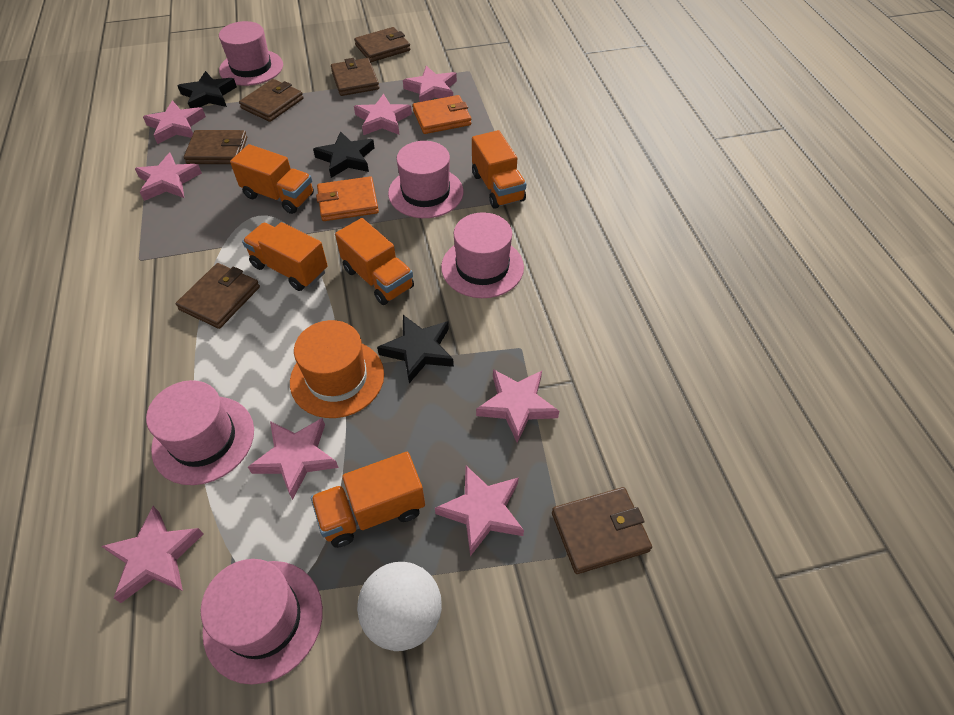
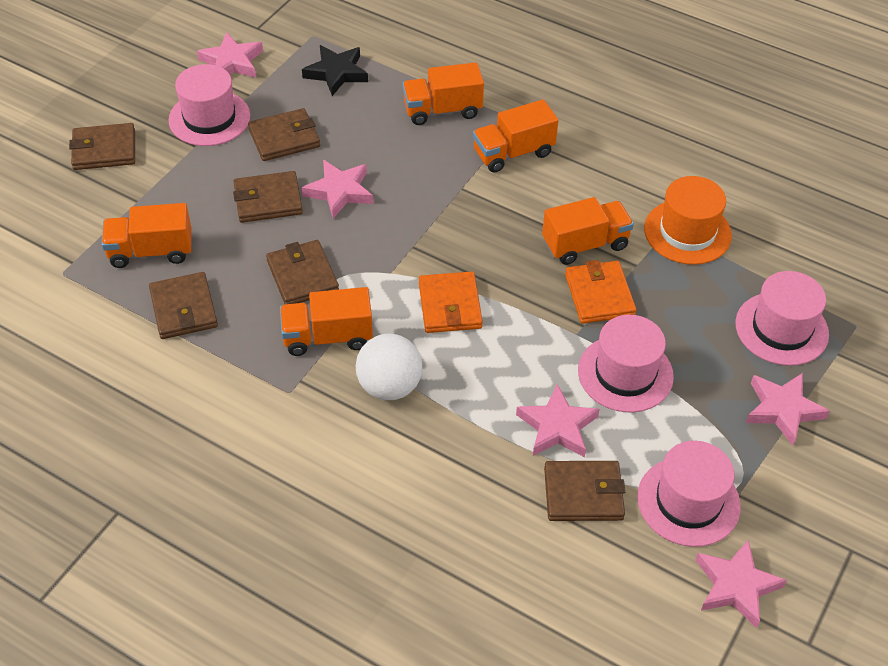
black star: [178,71,237,108] [313,131,375,178] [377,315,454,383] = 3 -> [302,45,368,96] = 1
pink hat: [146,380,254,485] [201,559,323,685] [219,21,283,86] [388,141,464,218] [441,212,524,298] = 5 -> [168,64,250,146] [578,315,674,413] [637,441,741,547] [735,271,829,366] = 4
pink star: [102,506,203,603] [135,152,202,201] [143,100,206,144] [248,418,339,500] [354,94,412,135] [403,66,457,102] [435,465,524,556] [476,369,559,443] = 8 -> [197,32,263,77] [302,160,373,218] [516,384,600,457] [695,539,787,628] [746,373,830,446] = 5

